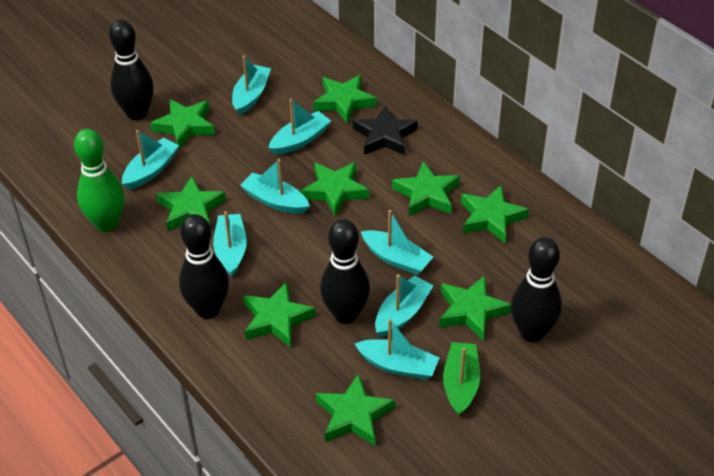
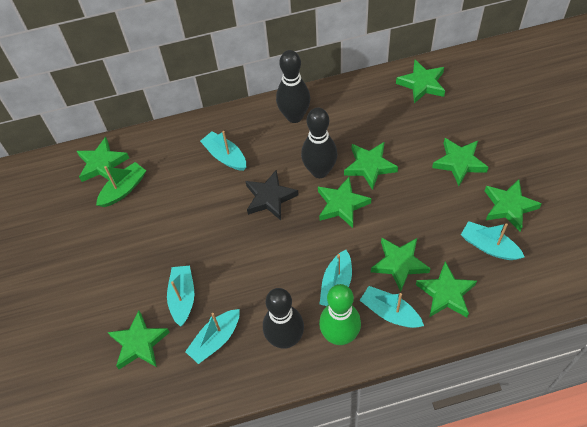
black bowling pin: [109,20,154,120] [179,214,229,319] [320,219,370,324] [511,237,562,342] = 4 -> [263,288,304,349] [276,50,310,123] [301,107,337,178] = 3
turquoise boat: [122,130,179,190] [213,211,247,276] [232,55,271,115] [240,159,310,214] [269,99,331,155] [355,319,439,380] [361,210,433,275] [375,274,433,337] = 8 -> [167,266,194,327] [185,309,240,364] [200,131,247,171] [320,250,352,306] [360,286,424,328] [461,221,524,260] = 6

